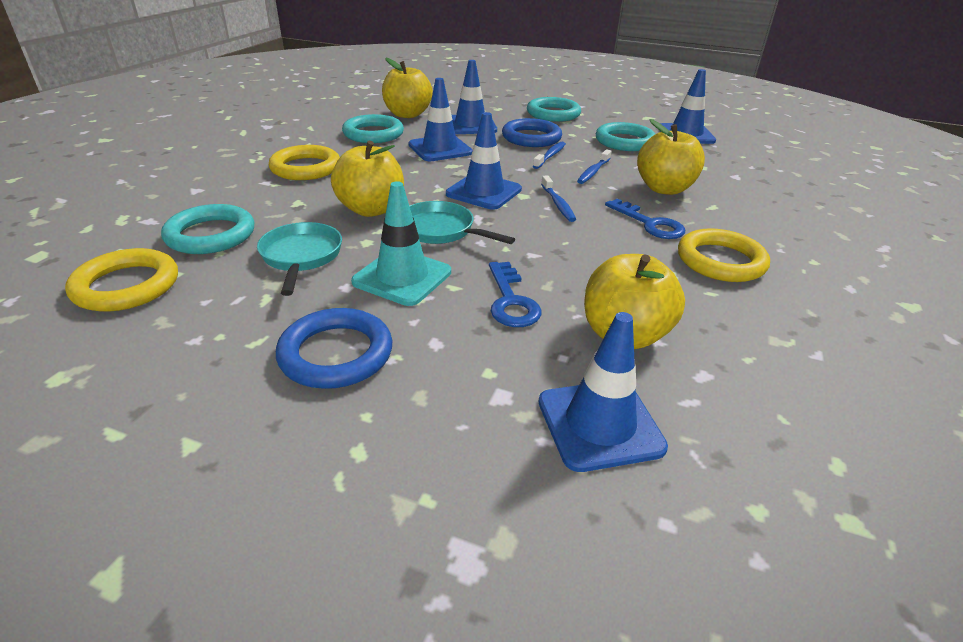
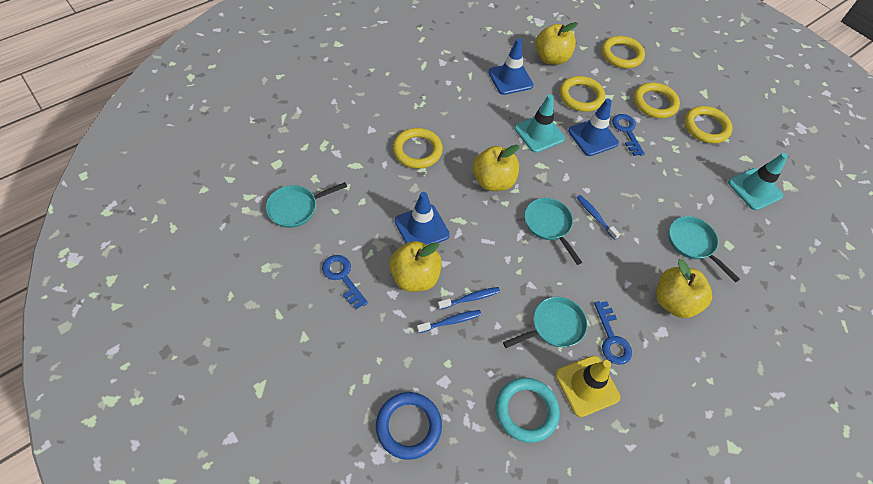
blue key: [489,262,542,327] [605,198,685,239] = 2 -> [322,255,368,309] [594,301,632,365] [612,114,645,156] = 3
blue ring: [276,308,392,389] [502,118,562,147] = 2 -> [376,392,442,460] = 1
blue traffic cone: [408,78,473,161] [446,112,522,209] [452,60,497,134] [538,312,668,472] [661,69,716,144] = 5 -> [395,192,450,245] [488,38,534,95] [568,99,619,156] = 3
turquoise pan: [257,222,342,296] [410,201,515,244] = 2 -> [266,182,347,228] [503,297,587,348] [525,198,582,265] [669,216,740,282] = 4
turquoise ring: [161,204,254,254] [342,114,404,143] [527,97,581,122] [596,122,655,151] = 4 -> [496,378,560,443] = 1
turquoise traffic cone: [351,181,451,306] = 1 -> [514,94,565,153] [728,153,788,210] = 2
yellow ring: [65,248,178,311] [269,145,340,180] [678,228,770,282] = 3 -> [393,128,443,169] [560,76,605,112] [602,36,645,68] [634,82,680,118] [684,106,732,143] = 5
yellow traffic cone: none = 0 -> [555,356,620,417] = 1

